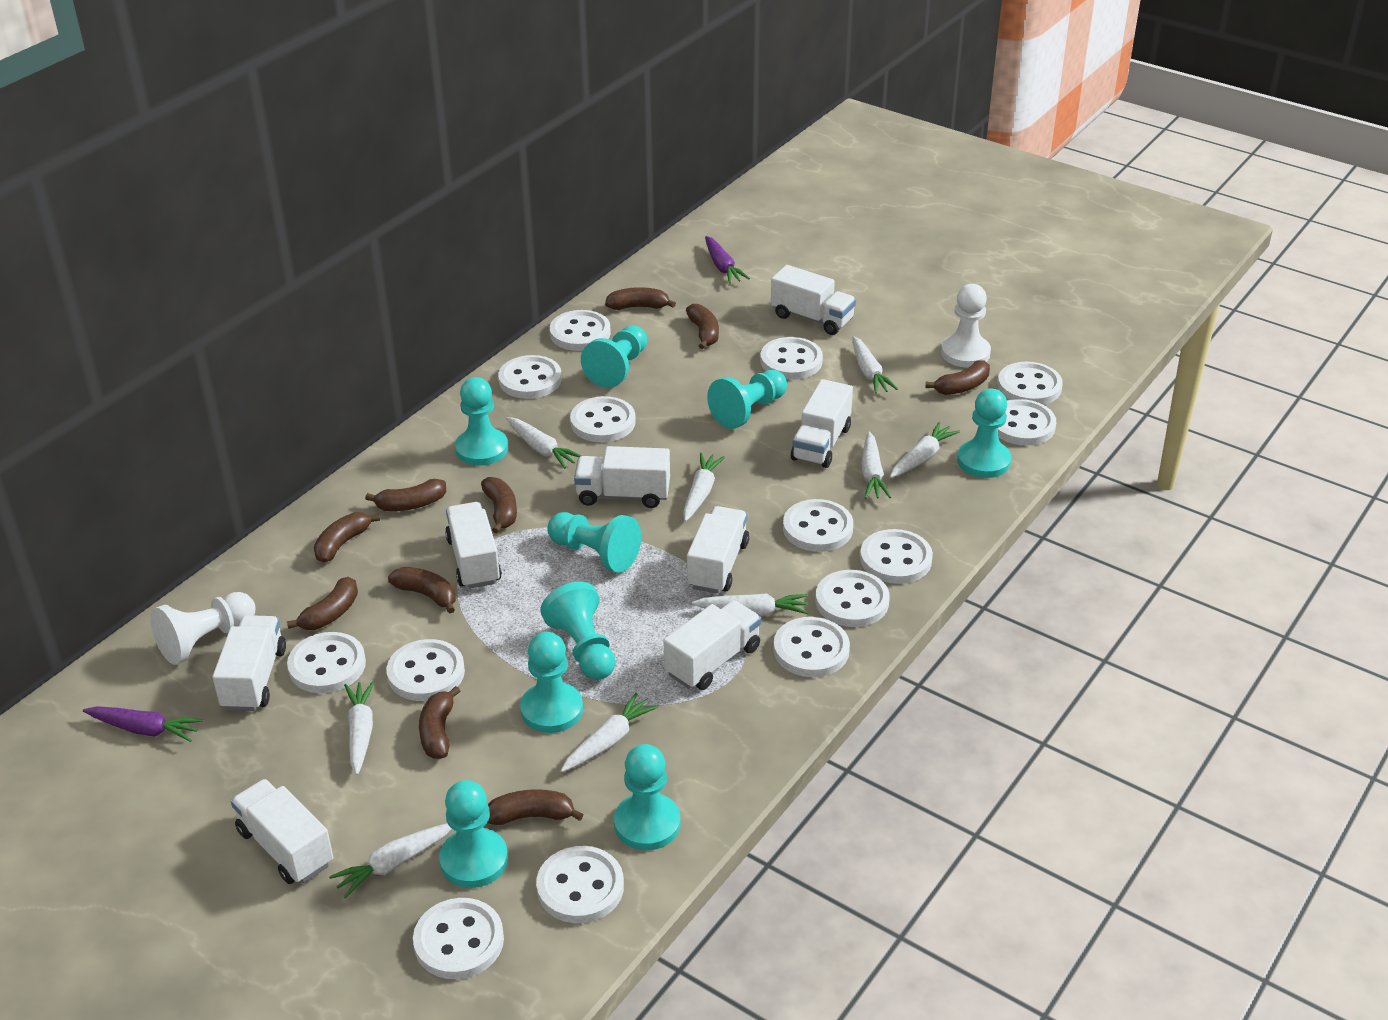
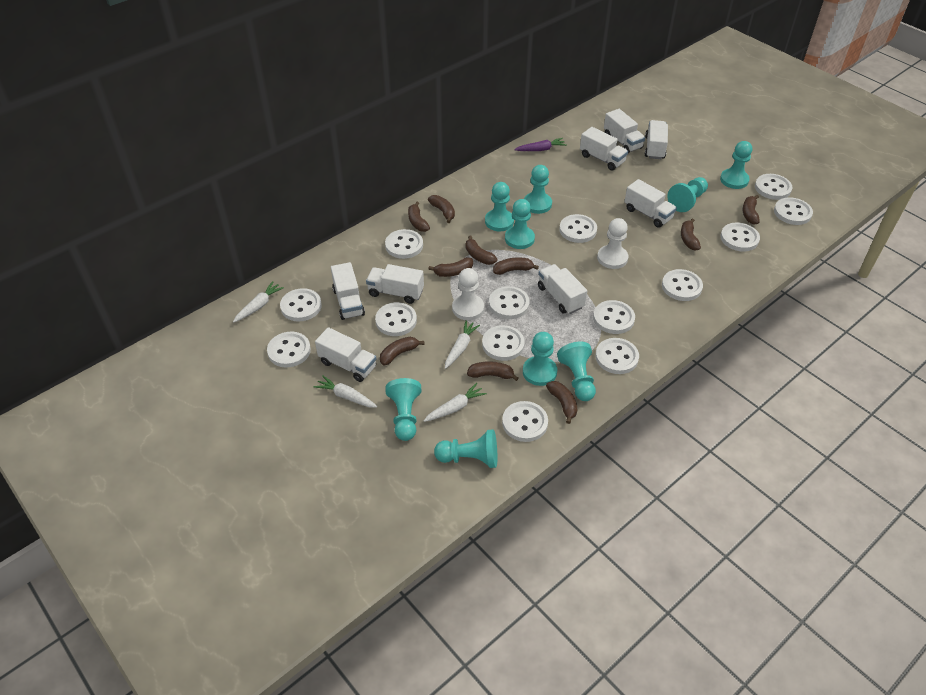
purple carrot: [83,706,203,742] [705,236,750,284] = 2 -> [514,138,567,151] = 1
white carrot: [329,823,452,898] [344,681,374,775] [506,417,581,469] [561,693,658,772] [683,453,725,521] [692,593,809,616] [852,336,898,394] [861,432,891,499] [890,422,960,478] = 9 -> [233,282,284,323] [314,375,378,408] [424,383,487,422] [445,320,480,369] = 4

